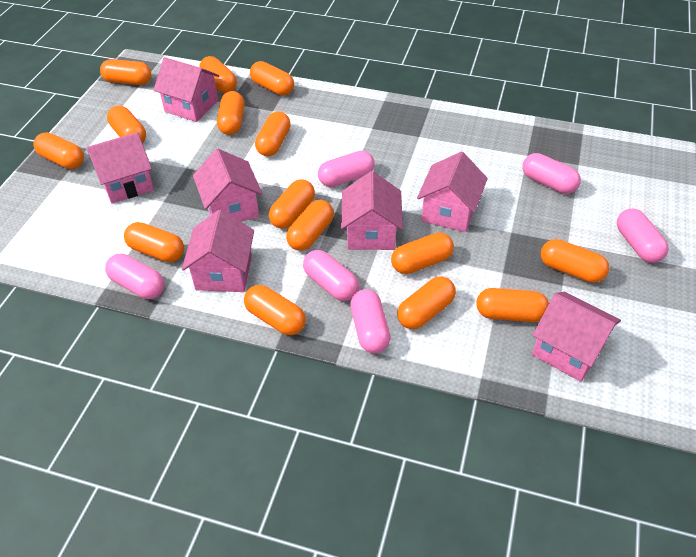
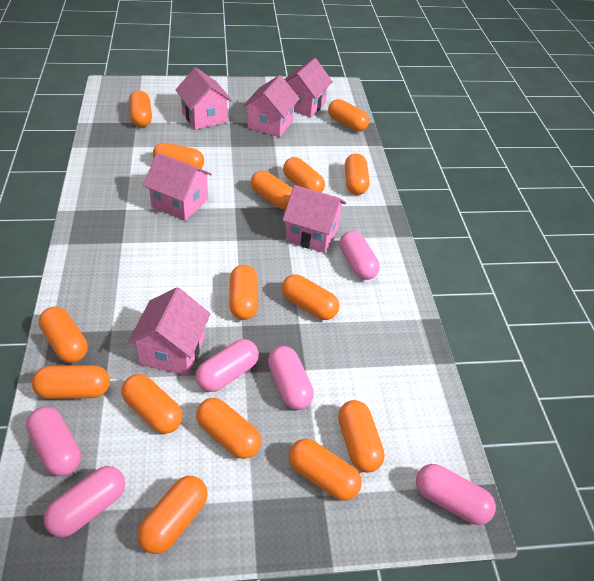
pink house: [87,132,154,203] [154,57,219,122] [182,210,254,292] [193,149,262,222] [341,171,403,250] [417,152,488,232] [532,292,621,382] = 7 -> [127,287,211,376] [143,152,212,221] [176,67,232,130] [243,75,300,137] [282,185,346,253] [285,58,333,117] = 6

